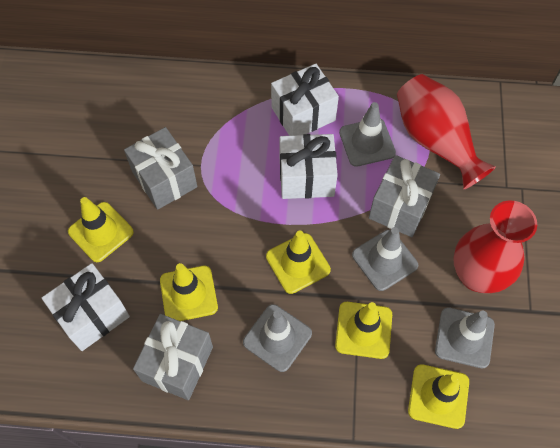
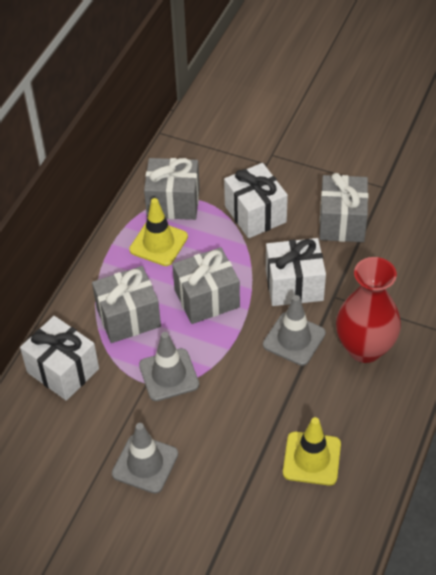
grey gift: [124,127,198,210] [133,314,213,400] [369,155,440,237] = 3 -> [92,266,161,343] [144,158,200,220] [172,247,240,324] [319,173,368,242] = 4
grey traffic cone: [243,304,312,372] [339,102,396,167] [352,227,418,291] [435,307,495,368] = 4 -> [112,423,178,494] [139,332,199,401] [263,295,326,366] = 3
red vase: [397,74,496,189] [453,200,537,293] = 2 -> [336,257,401,363] = 1
yellow traffic cone: [68,197,134,262] [160,263,218,321] [266,230,331,294] [335,302,392,359] [408,364,469,429] = 5 -> [129,198,188,266] [283,417,341,486] = 2

